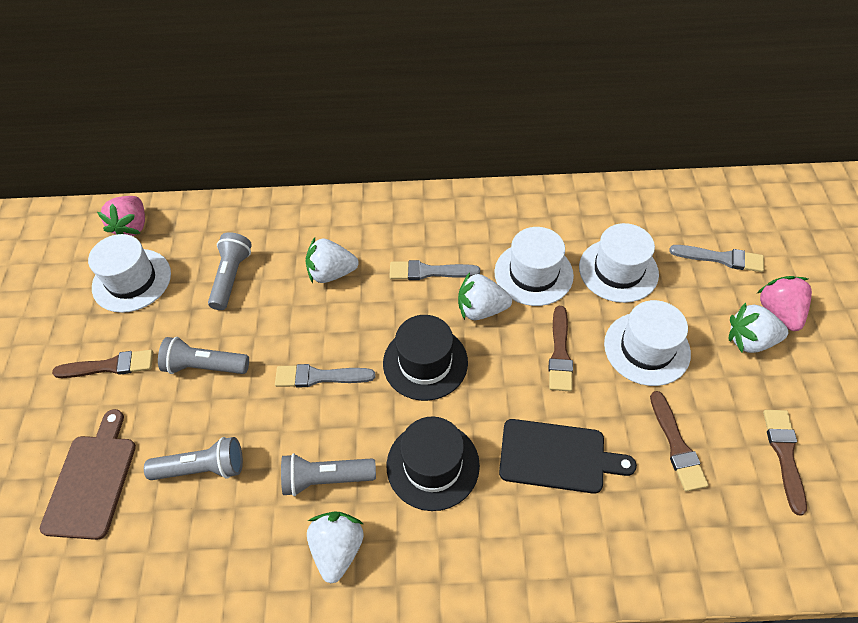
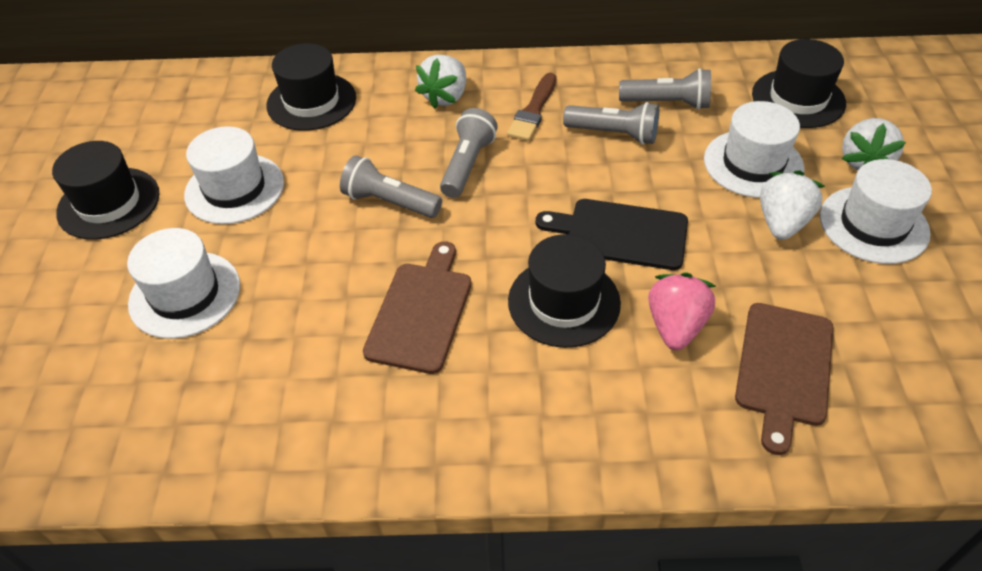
black hat: [383,315,468,401] [387,417,480,511] = 2 -> [52,141,160,240] [267,43,356,131] [508,234,621,348] [752,39,846,128] = 4
brown brush: [52,350,153,378] [549,306,573,391] [650,391,708,492] [763,410,807,515] = 4 -> [507,73,556,141] = 1
brown cutting board: [40,409,136,540] = 1 -> [363,241,471,374] [735,303,833,455] = 2
grey brush: [275,364,376,387] [389,260,480,280] [669,245,764,272] = 3 -> none = 0
pink strawberry: [97,196,145,236] [756,276,812,331] = 2 -> [648,273,716,350] = 1
white strawberry: [305,238,359,283] [307,511,364,583] [458,272,512,320] [729,302,788,353] = 4 -> [415,54,466,109] [760,170,825,240] [842,118,906,170] = 3

